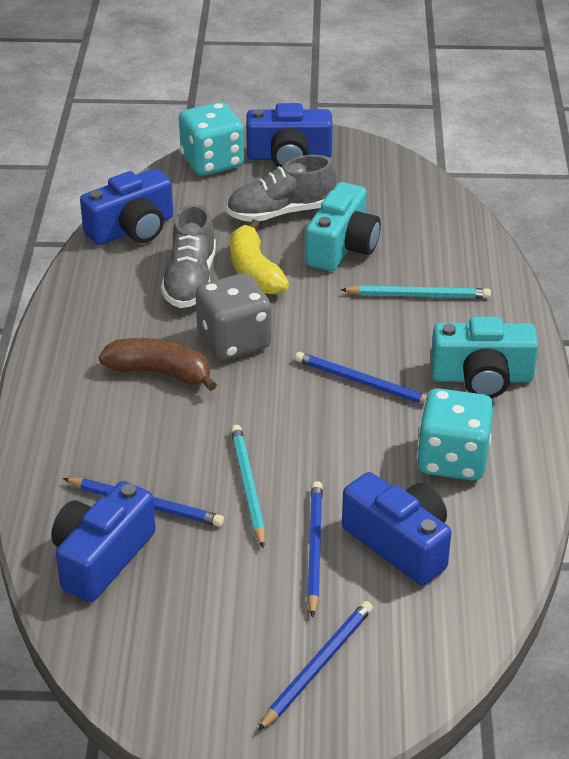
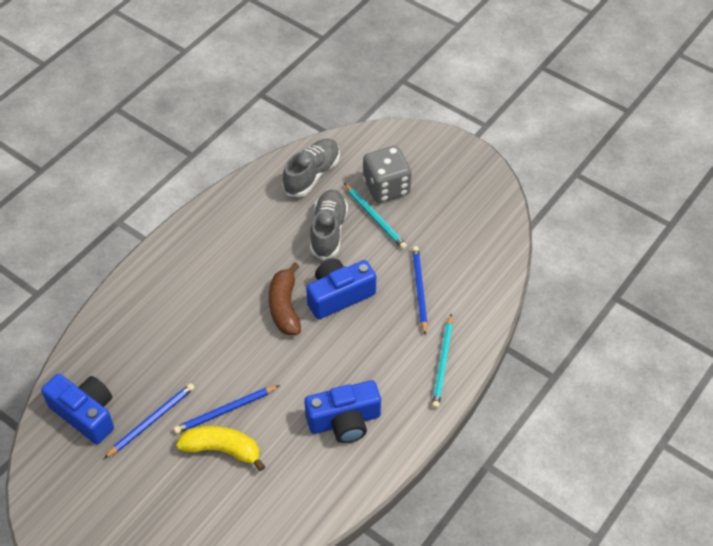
blue camera: [51,481,156,602] [80,169,173,245] [246,103,333,167] [342,472,451,585] = 4 -> [41,374,114,444] [304,380,381,443] [306,259,376,319] = 3
blue pencil: [63,478,224,527] [258,601,373,731] [295,352,427,404] [307,481,323,618] = 4 -> [104,383,195,459] [174,385,280,434] [412,246,428,336] = 3
turquoise camera: [305,182,381,271] [431,317,538,398] = 2 -> none = 0
turquoise dice: [179,102,244,176] [417,388,494,481] = 2 -> none = 0

